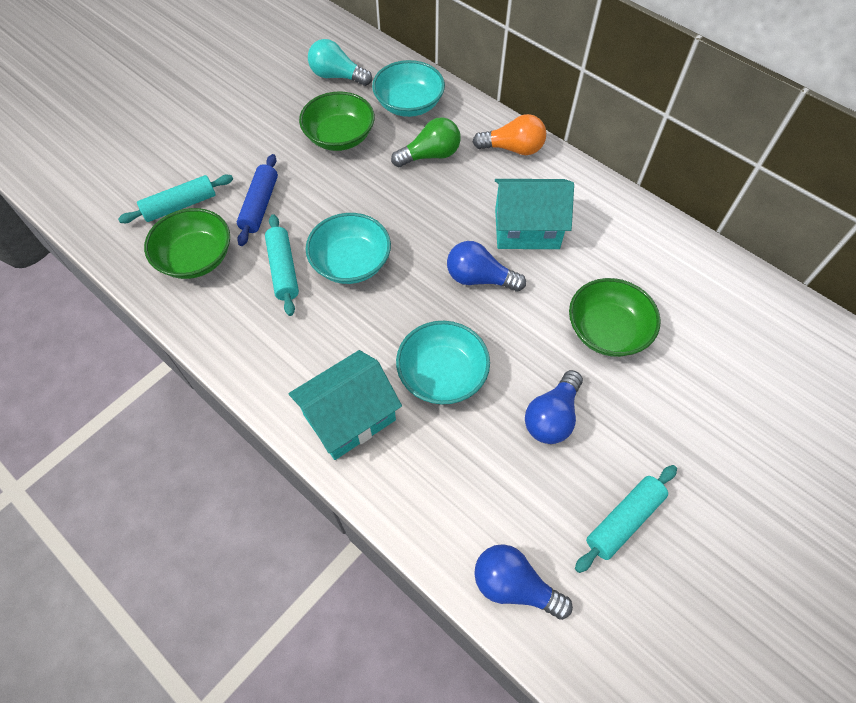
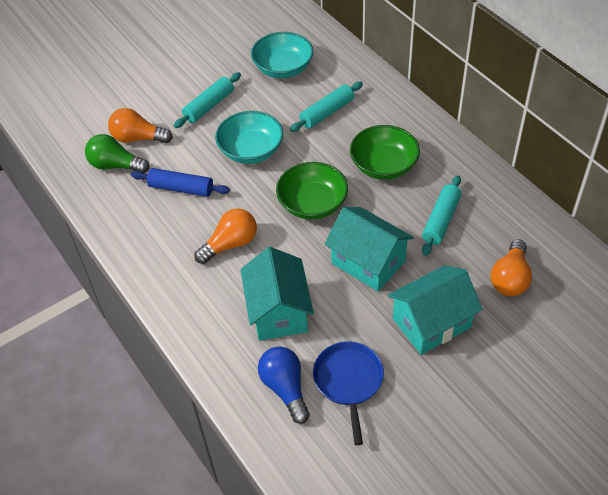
blue light bulb: [447,241,526,292] [474,544,573,620] [525,370,583,444] = 3 -> [258,347,310,424] = 1
blue pan: none = 0 -> [313,341,384,445] = 1
green bowl: [144,208,230,279] [299,91,375,151] [569,278,661,357] = 3 -> [276,162,348,220] [350,125,420,180] = 2
orange light bulb: [472,114,546,155] = 1 -> [108,108,173,143] [194,208,257,264] [491,239,532,296] = 3
turquoise bowl: [306,213,391,284] [372,60,445,117] [396,321,490,405] = 3 -> [215,111,283,164] [251,32,314,78] = 2
turquoise house: [288,350,402,460] [495,179,574,249] = 2 -> [240,247,314,341] [325,207,414,291] [388,265,483,355] = 3
turquoise light bulb: [308,39,372,86] = 1 -> none = 0

